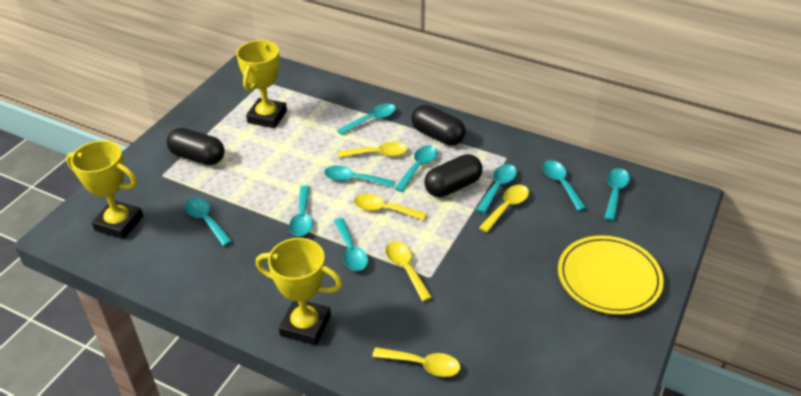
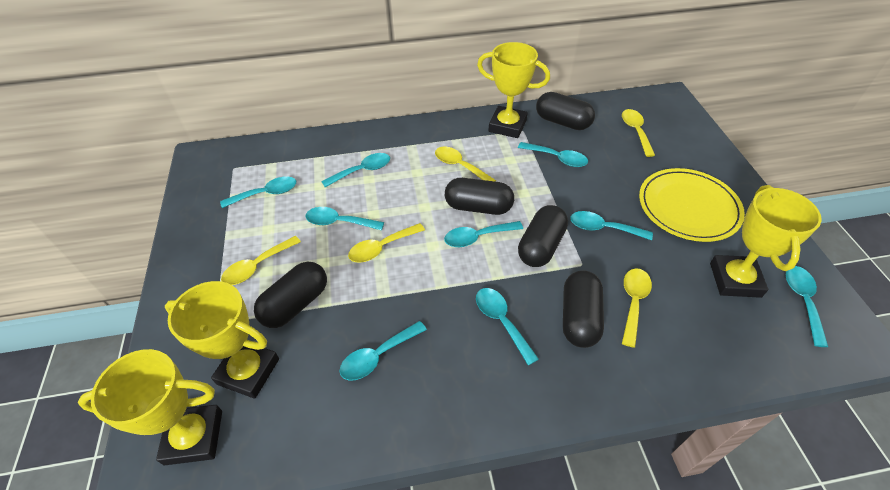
black capsule: [167,128,225,165] [411,105,466,145] [424,154,483,197] = 3 -> [254,262,327,328] [445,178,514,215] [518,205,568,267] [536,92,595,130] [563,270,604,348] = 5
yellow trophy: [66,140,143,239] [236,40,287,128] [256,238,342,345] = 3 -> [78,349,222,465] [165,281,279,399] [477,42,550,138] [710,185,821,298] = 4

